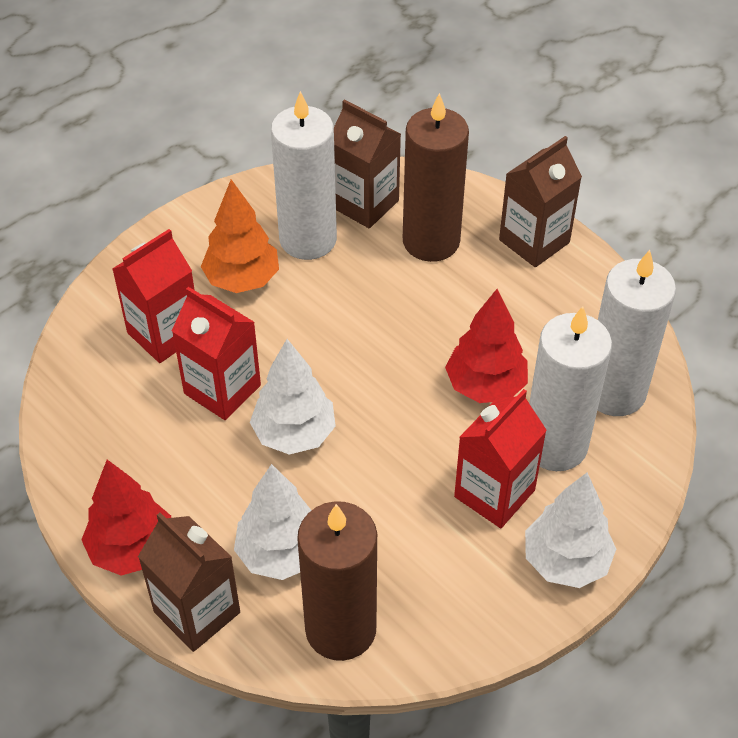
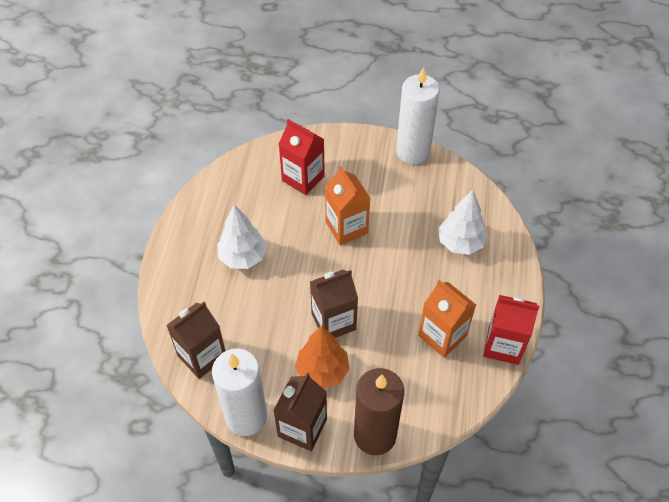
brown candle: [297,501,377,661] [403,93,469,262] = 2 -> [354,368,404,455] = 1
orange carton: none = 0 -> [325,166,371,245] [418,280,476,358] = 2
red carton: [112,229,195,363] [172,287,261,420] [454,389,547,528] = 3 -> [279,119,325,195] [484,295,539,365] = 2
red tree: [81,460,171,575] [445,289,528,403] = 2 -> none = 0
white candle: [271,91,337,260] [529,306,612,471] [598,250,676,416] = 3 -> [212,349,267,436] [396,67,440,164] = 2
white tree: [234,464,312,580] [250,339,336,455] [525,472,616,588] = 3 -> [217,204,267,269] [438,190,487,255] = 2

